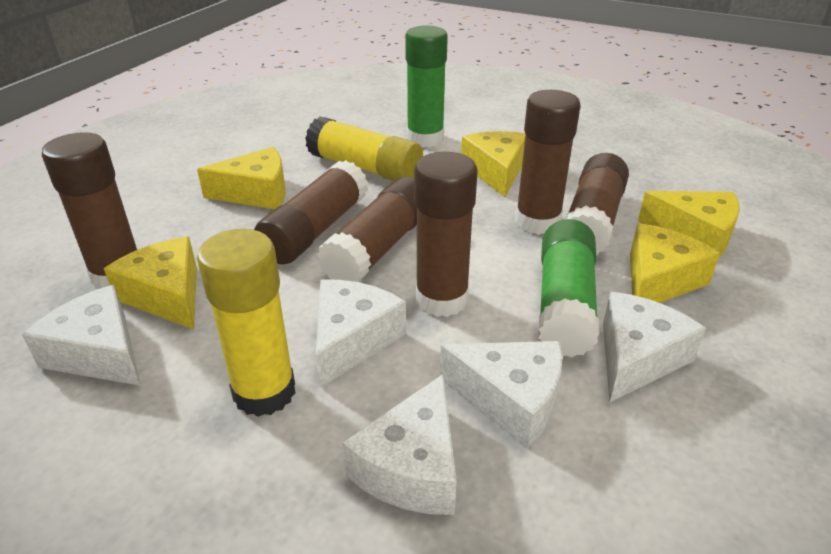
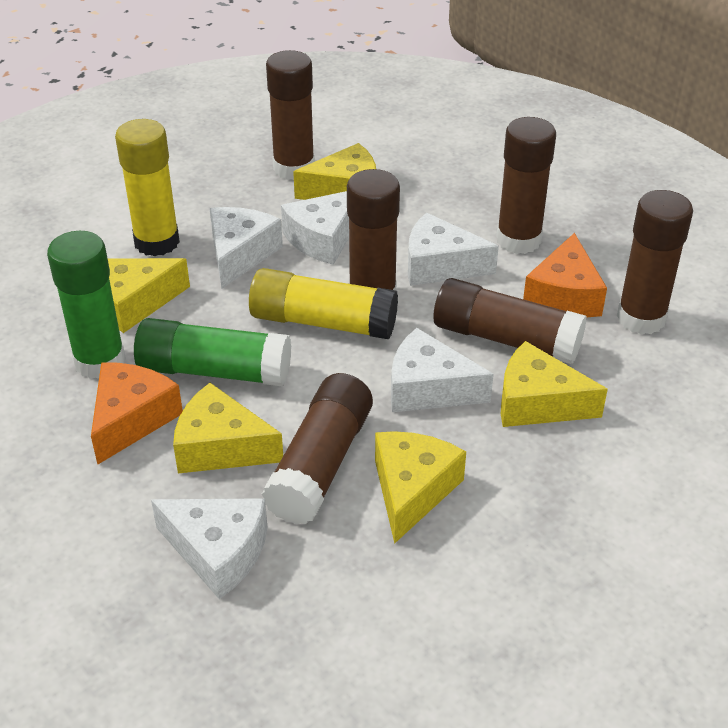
orange cheese: none = 0 -> [91,362,183,465] [523,233,607,318] = 2

